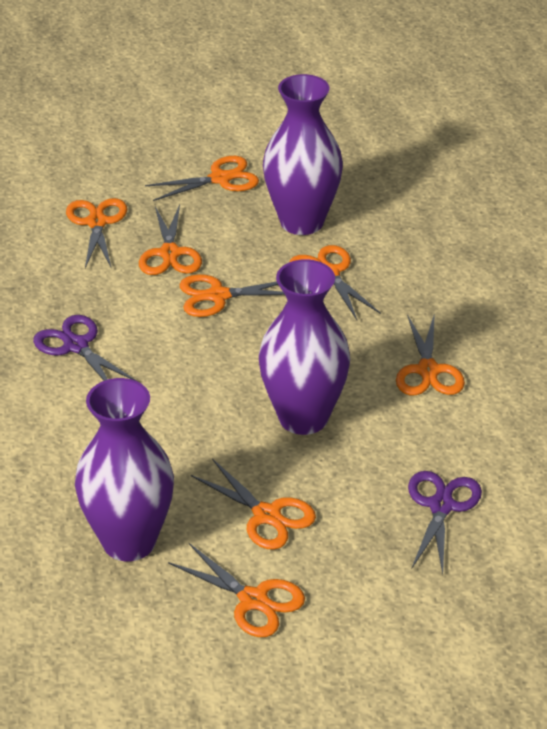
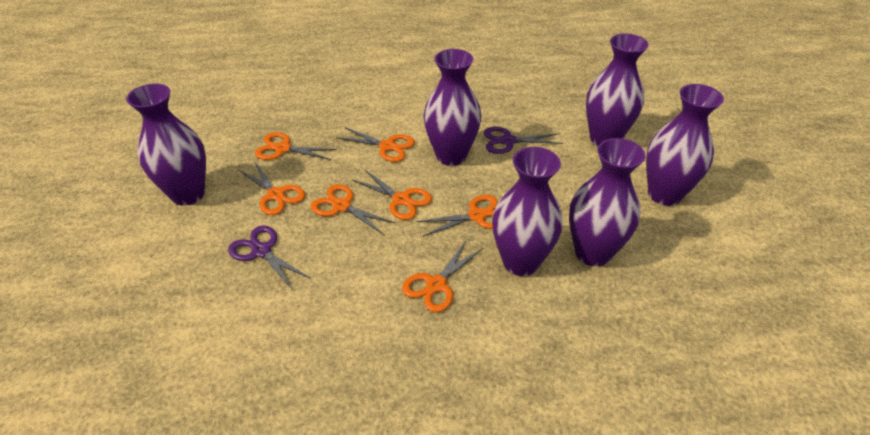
orange scissors: [66,198,127,269] [139,204,202,275] [145,156,259,201] [168,543,305,637] [179,274,285,317] [191,459,316,550] [290,245,381,320] [396,313,465,395] = 8 -> [239,161,305,215] [255,132,337,160] [310,184,395,234] [336,127,415,162] [352,169,432,220] [402,240,483,313] [417,195,498,237] = 7
purple vase: [75,378,174,561] [259,259,350,435] [263,74,343,235] = 3 -> [126,84,206,206] [424,49,481,166] [492,147,563,276] [569,138,645,267] [586,33,649,146] [646,84,724,206] = 6

